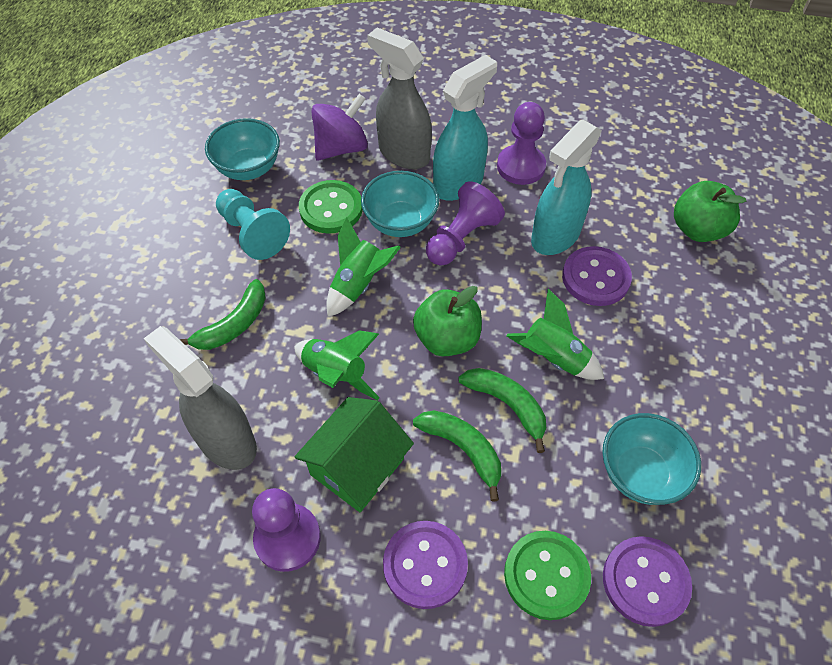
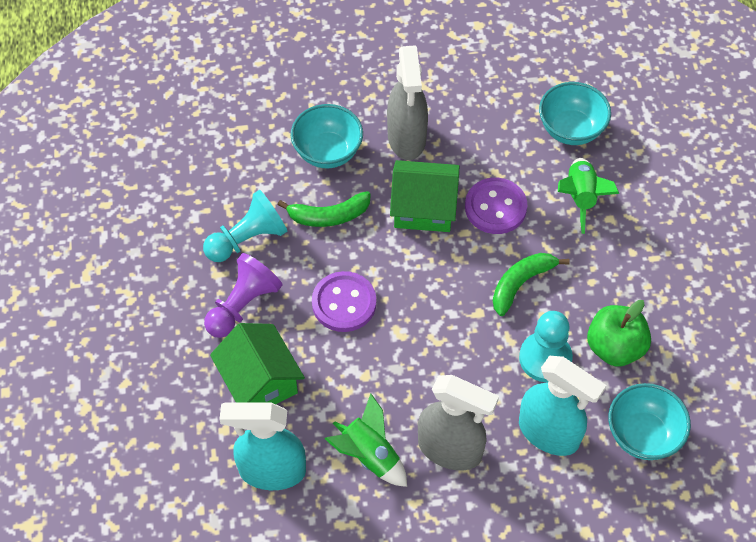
green apple: [413,286,482,356] [674,181,747,242] = 2 -> [587,300,651,367] = 1
green banana: [179,279,266,350] [413,410,501,502] [458,368,546,453] = 3 -> [278,191,371,227] [493,253,570,316] = 2
green button: [299,180,363,234] [504,531,591,620] = 2 -> none = 0
green house: [295,397,414,512] = 1 -> [210,323,305,404] [390,160,459,232] = 2
green rocket: [295,330,380,400] [326,217,401,317] [506,289,604,380] = 3 -> [325,393,407,487] [558,158,619,234] = 2
purple button: [383,521,468,609] [562,246,632,306] [603,536,692,627] = 3 -> [312,271,376,332] [465,178,527,234] = 2
purple pawn: [252,488,321,572] [426,181,505,266] [497,102,546,185] = 3 -> [204,253,282,338] = 1
purple spinning top: [311,94,368,161] = 1 -> none = 0
turquoise pawn: [216,189,290,260] = 1 -> [203,190,287,262] [519,311,573,382] = 2

